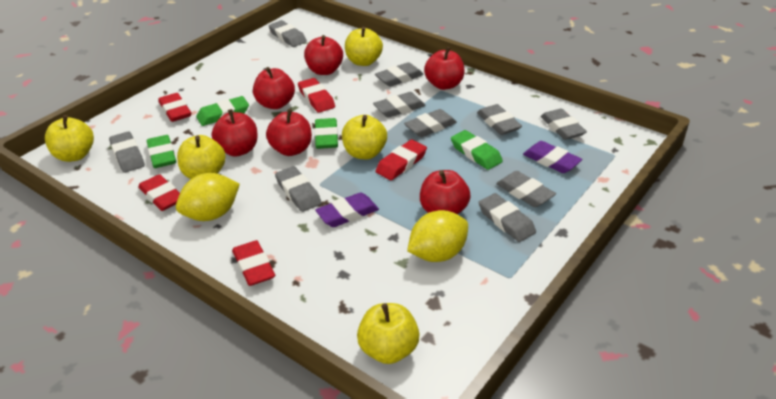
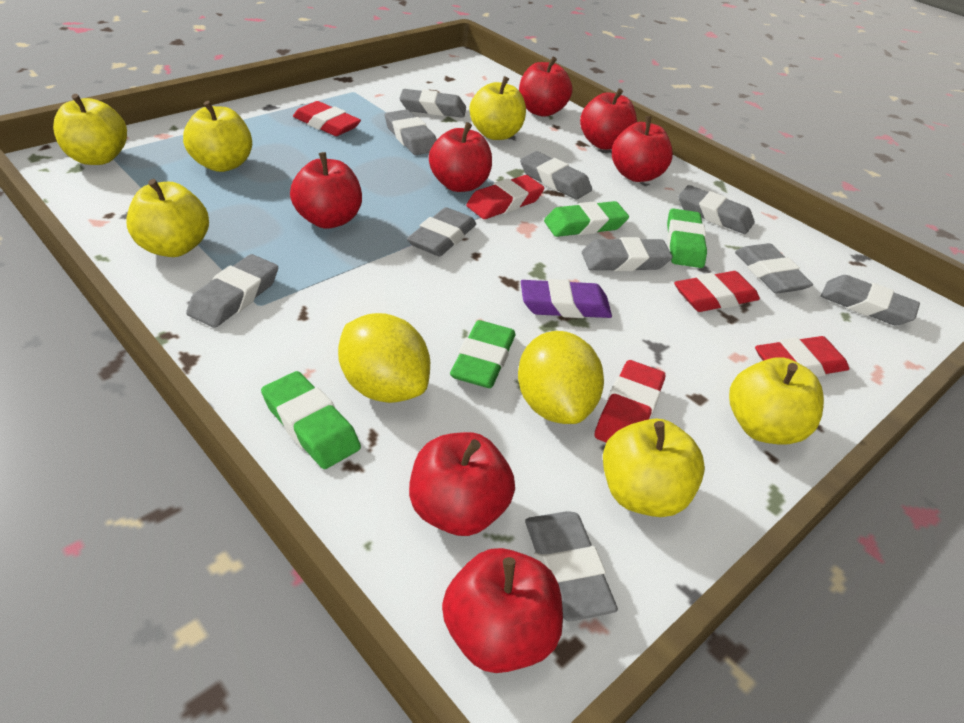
purple eraser: [315,192,379,227] [523,141,582,173] = 2 -> [521,279,612,318] = 1
red apple: [212,109,258,157] [253,67,295,109] [266,109,312,156] [304,35,343,75] [420,170,471,214] [424,47,465,90] = 6 -> [290,152,362,229] [409,432,515,536] [429,122,492,192] [442,548,563,673] [519,57,572,117] [580,88,637,150] [612,116,673,182] = 7
yellow apple: [45,115,94,162] [177,135,225,179] [342,115,387,159] [345,26,383,66] [357,303,420,364] = 5 -> [53,94,127,165] [126,179,209,257] [183,101,252,172] [469,76,526,140] [603,418,705,517] [729,357,824,445] = 6

